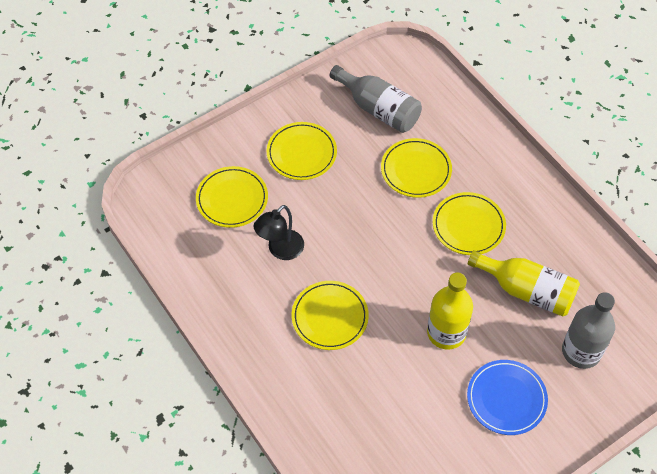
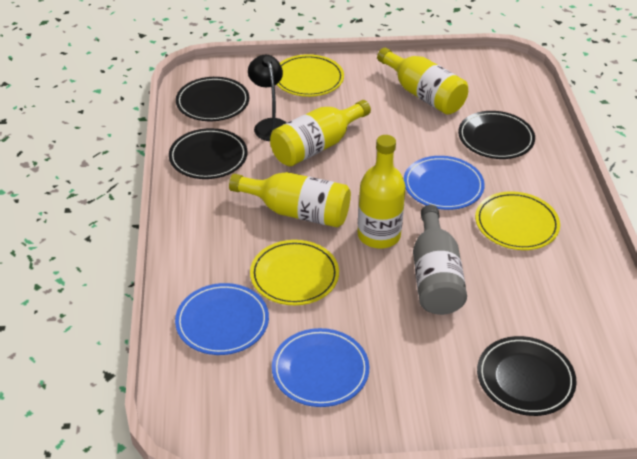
black plate: none = 0 -> [169,128,247,179] [176,77,249,121] [458,111,535,159] [477,336,576,416] = 4
blue plate: [467,360,548,435] = 1 -> [175,283,269,355] [272,328,369,407] [404,156,485,210] = 3
grey bottle: [329,65,422,133] [562,292,615,369] = 2 -> [413,205,467,315] = 1
yellow bottle: [427,273,473,350] [468,250,580,317] = 2 -> [229,172,351,227] [270,100,371,166] [357,135,406,249] [377,48,468,115] = 4
yellow plate: [196,166,268,228] [267,122,337,180] [292,281,369,350] [381,138,452,198] [433,192,506,255] = 5 -> [250,240,339,305] [277,54,344,97] [475,191,560,250] = 3

